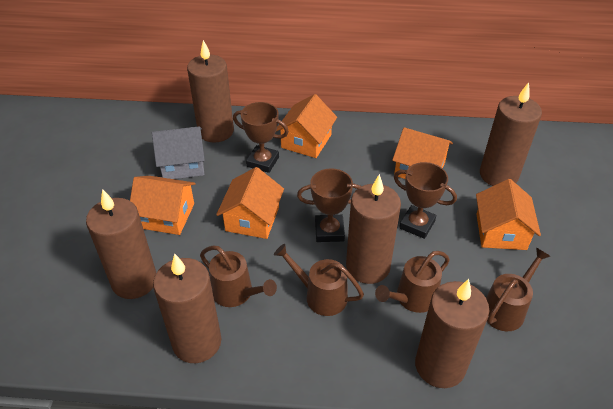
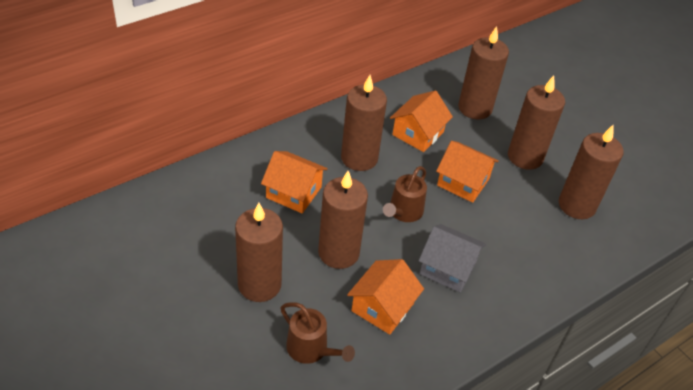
brown trophy: [233,102,289,173] [297,168,361,242] [394,162,457,239] = 3 -> none = 0
brown watering can: [200,246,277,307] [274,244,364,316] [375,251,450,313] [486,248,550,331] = 4 -> [281,302,355,364] [383,166,427,222] = 2
orange house: [130,176,196,235] [216,167,284,239] [276,94,337,158] [392,127,453,179] [476,179,541,250] = 5 -> [261,151,328,213] [347,259,424,334] [390,91,453,152] [436,141,499,203] = 4

